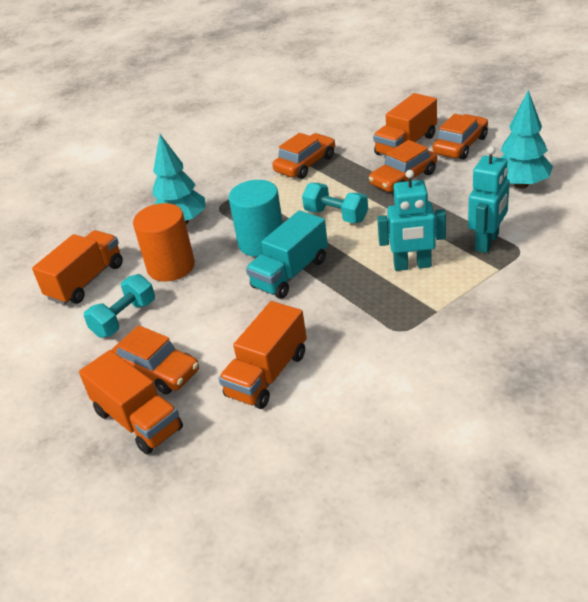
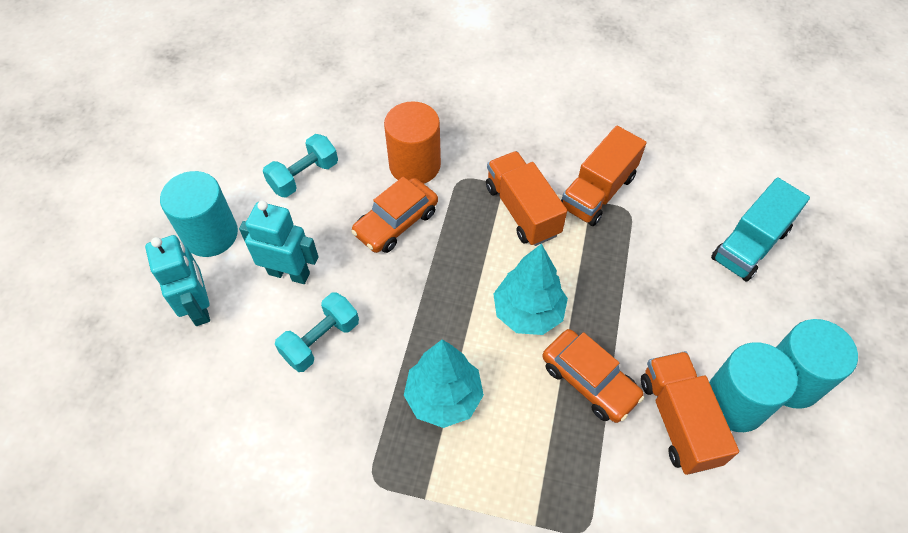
orange car: [111,325,199,395] [272,133,335,179] [369,140,437,192] [433,114,488,160] = 4 -> [351,177,438,253] [542,329,644,423] = 2
orange truck: [32,230,123,305] [79,350,183,455] [219,301,307,409] [373,93,437,156] = 4 -> [486,151,567,246] [561,126,647,226] [641,351,739,475] = 3
turquoise cylinder: [229,180,283,257] = 1 -> [160,171,238,257] [709,342,798,432] [776,319,858,409] = 3

